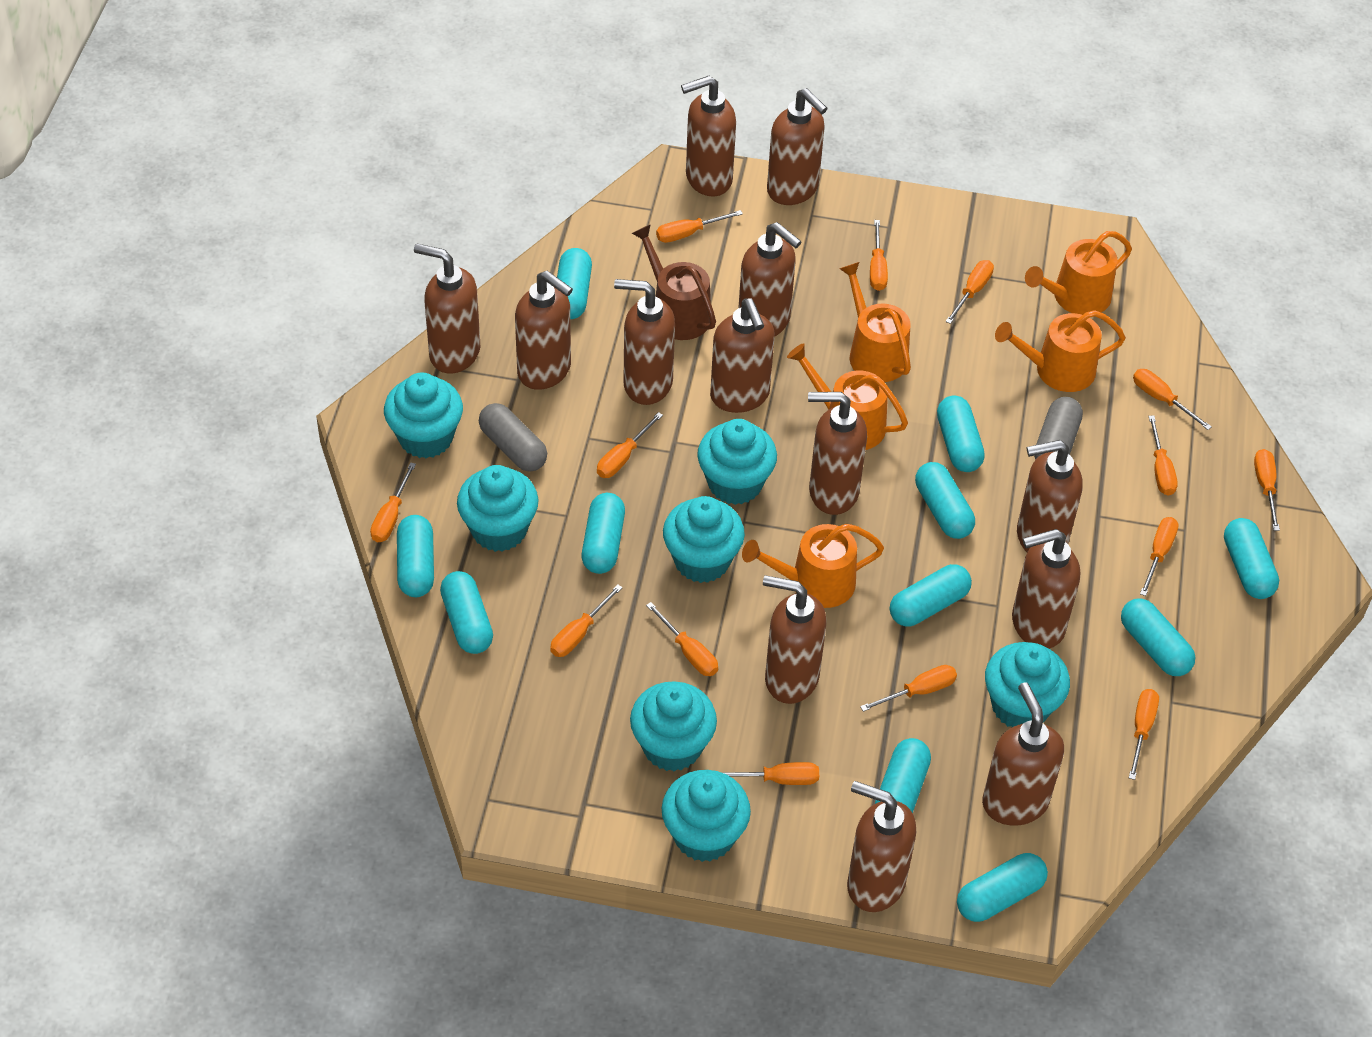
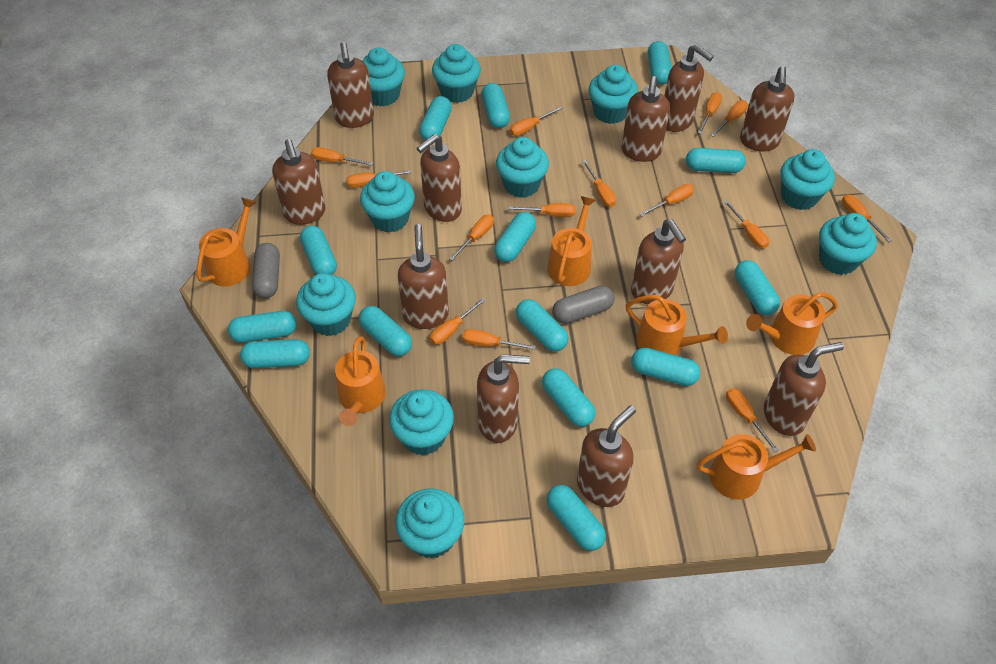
brown soap dispenser: [414,243,480,374] [515,271,573,390] [614,279,675,405] [681,76,736,197] [710,298,775,413] [738,222,802,336] [763,575,826,704] [767,88,828,205] [808,392,867,515] [847,781,916,912] [982,682,1064,826] [1012,529,1080,649] [1017,440,1083,552] = 13 -> [272,139,326,225] [327,42,374,128] [398,224,449,329] [417,134,462,222] [477,354,530,443] [577,406,636,507] [622,76,670,162] [631,219,686,304] [664,44,714,132] [740,66,795,151] [764,342,844,436] = 11
brown watering can: [631,224,716,340] = 1 -> none = 0
orange watering can: [742,524,884,608] [787,343,908,450] [840,262,911,382] [995,310,1126,392] [1025,231,1132,315] = 5 -> [196,197,257,286] [335,336,386,426] [547,196,596,286] [626,295,728,355] [697,434,816,499] [746,292,838,355] = 6
turquoise capsule: [397,515,434,597] [440,571,493,654] [557,248,592,319] [582,493,625,574] [875,738,931,813] [890,564,972,626] [915,462,975,539] [937,396,985,472] [957,853,1048,922] [1121,599,1195,676] [1224,518,1279,599] = 11 -> [228,311,297,343] [240,339,310,368] [300,226,337,275] [359,306,412,356] [419,96,452,140] [481,83,510,128] [494,212,536,262] [516,299,568,352] [542,368,595,427] [546,485,606,551] [631,348,700,386] [648,41,672,85] [686,148,746,173] [735,260,780,315] = 14
turquoise cupcake: [384,372,463,458] [457,465,539,552] [630,681,717,771] [662,770,751,862] [663,496,745,583] [697,419,777,505] [985,642,1070,727] = 7 -> [296,273,356,336] [360,171,415,233] [363,47,405,106] [389,389,454,455] [395,488,464,559] [432,44,481,103] [496,137,549,198] [589,65,638,124] [780,149,835,210] [819,213,877,275] = 10

